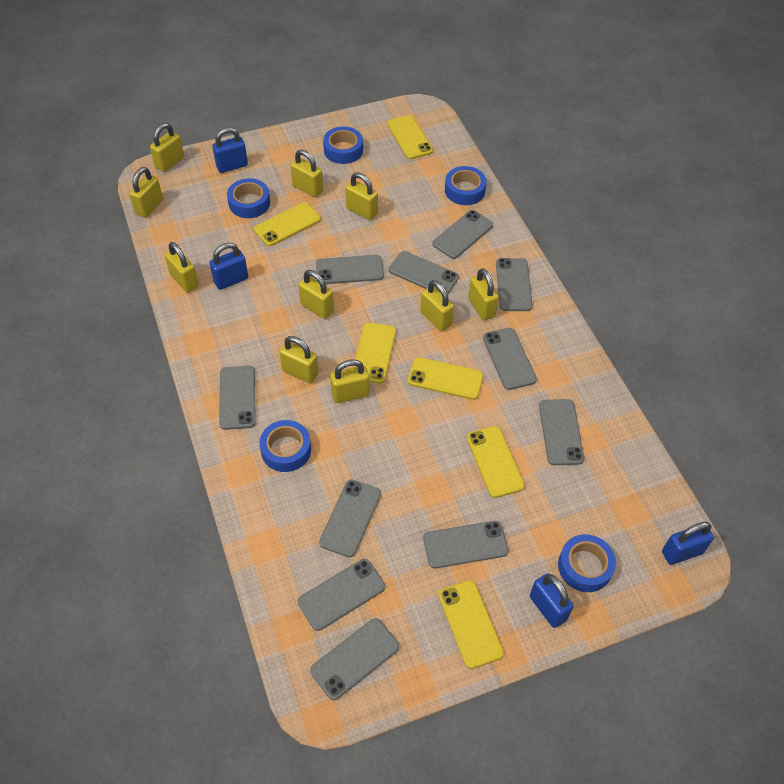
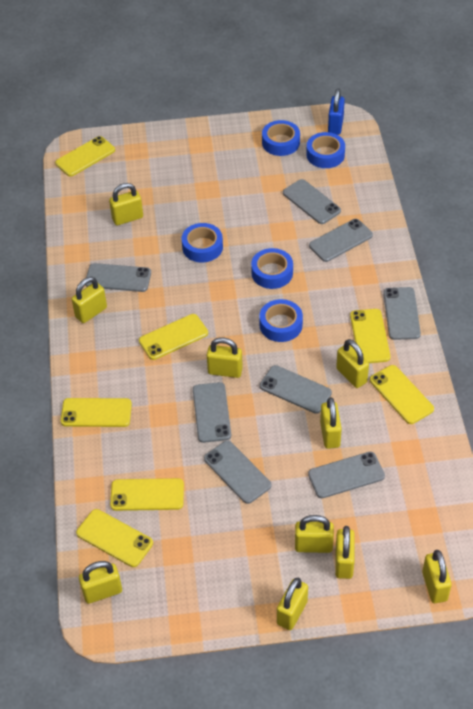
blue padlock: [209,243,248,290] [212,127,248,173] [530,573,574,628] [662,522,714,565] = 4 -> [328,88,345,135] = 1
grey phone: [219,366,256,430] [298,559,385,631] [310,618,399,700] [316,255,384,284] [319,479,381,557] [389,251,459,294] [423,521,508,568] [432,210,493,259] [483,328,537,390] [496,258,533,311] [539,399,584,465] = 11 -> [86,263,151,292] [193,382,231,443] [204,441,272,504] [260,365,332,414] [283,179,341,224] [308,452,385,498] [309,219,373,262] [383,287,421,340] = 8
yellow phone: [254,202,321,246] [353,322,396,384] [387,115,433,159] [408,357,484,400] [438,580,504,669] [467,426,525,498] = 6 -> [55,136,115,177] [61,398,132,427] [76,509,153,567] [110,478,184,511] [139,314,208,360] [350,309,390,363] [370,365,434,424] = 7

